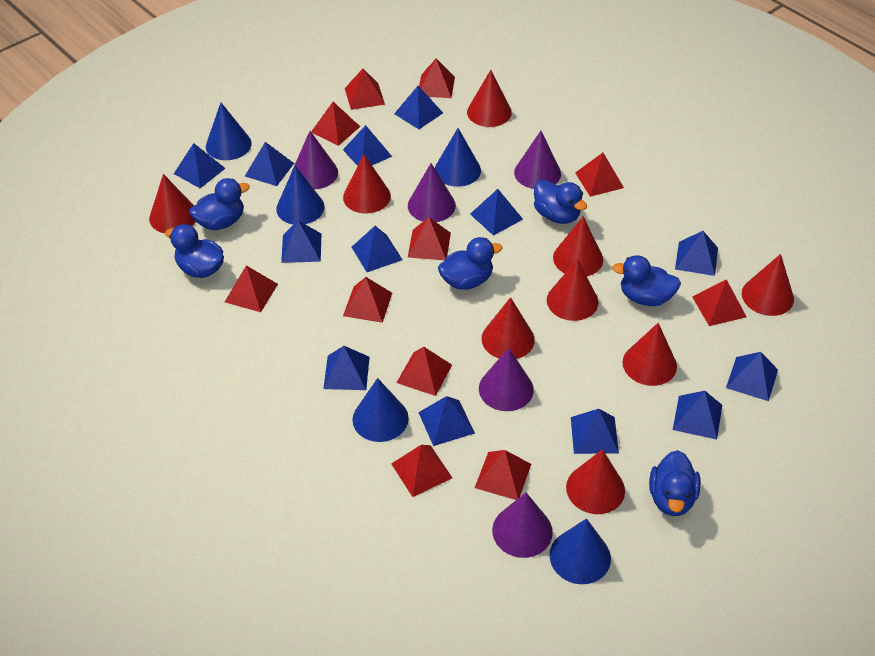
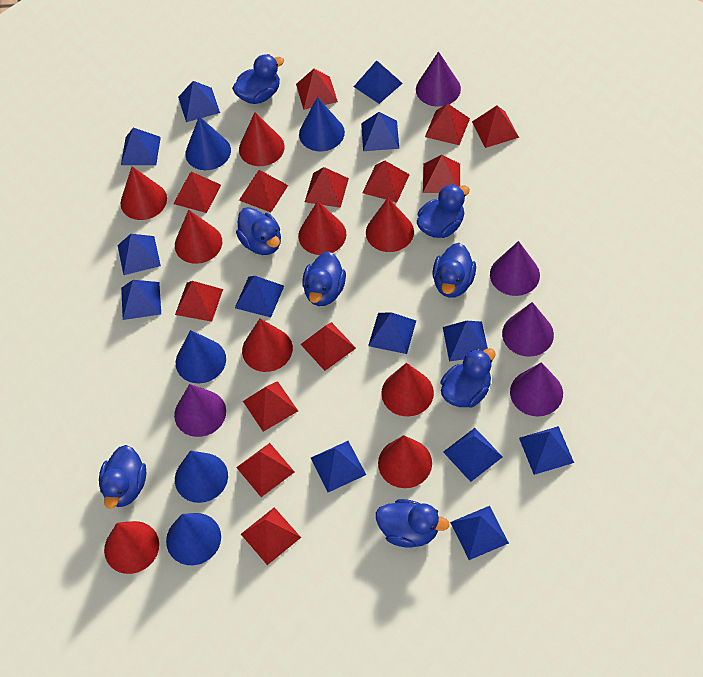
blue duck: [165,224,224,278] [189,178,250,230] [438,237,503,290] [534,179,587,224] [612,255,681,306] [649,450,701,516] = 6 -> [99,445,146,509] [232,54,284,104] [236,207,281,255] [302,251,346,306] [376,499,450,548] [417,184,470,238] [432,243,476,298] [441,348,496,408] = 8
red pyramid: [225,265,278,312] [311,102,360,146] [343,277,392,323] [345,69,385,110] [391,445,452,497] [396,347,452,396] [408,217,451,260] [419,59,455,98] [475,450,531,500] [575,153,624,197] [692,279,747,326] = 11 -> [173,172,221,213] [175,281,223,322] [236,443,295,497] [239,170,288,212] [241,507,301,565] [243,381,298,432] [296,69,338,110] [301,322,356,371] [305,167,349,208] [362,160,410,203] [423,155,460,193] [425,104,470,145] [472,106,519,148] = 13

